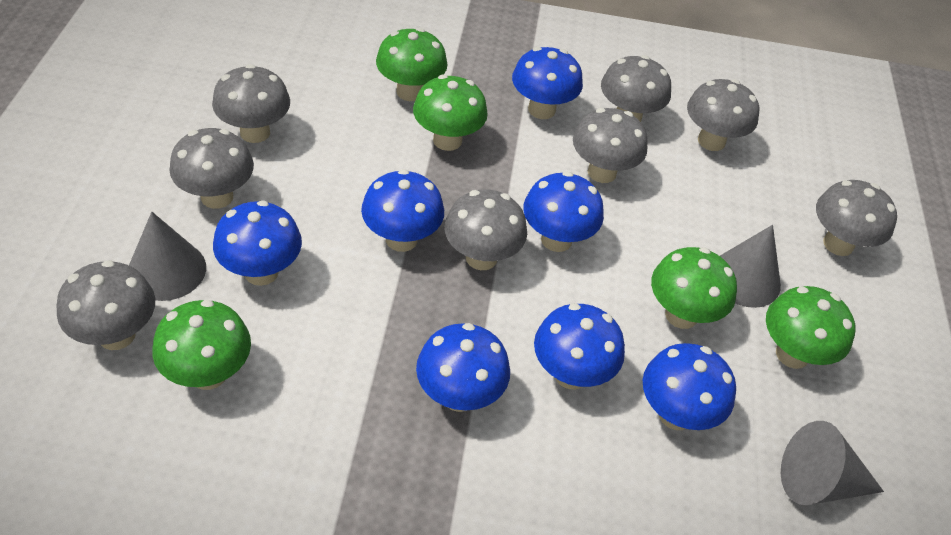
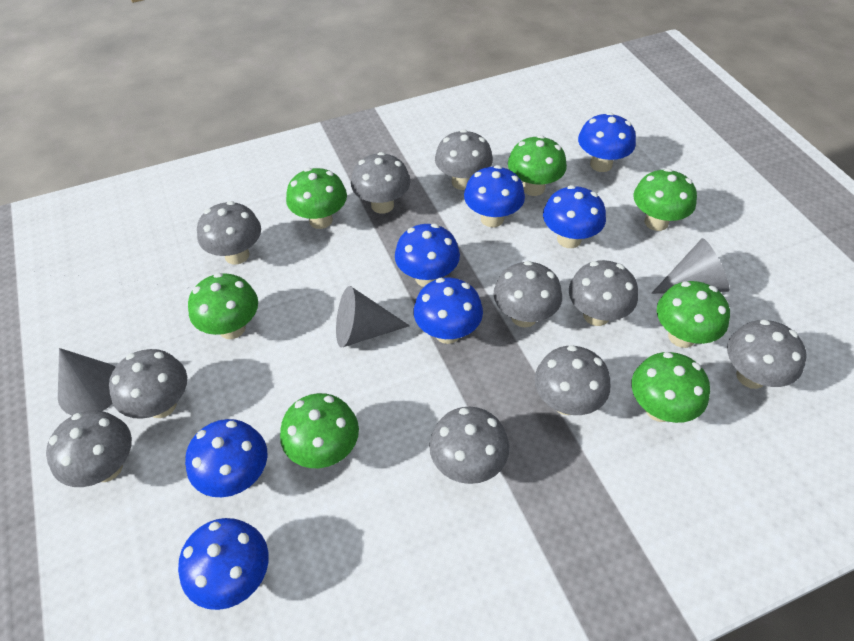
green mushroom: [152,300,251,390] [376,28,448,101] [413,75,488,151] [651,247,737,329] [766,286,855,369] = 5 -> [188,273,258,339] [280,393,359,468] [286,168,347,229] [508,135,567,196] [632,352,710,423] [633,168,697,231] [657,281,730,348] = 7
grey mushroom: [56,260,155,350] [169,128,254,209] [212,64,290,143] [444,189,527,270] [573,108,648,183] [601,55,671,122] [687,79,759,151] [816,180,897,256] = 8 -> [46,410,132,487] [109,349,187,419] [197,201,261,264] [351,152,410,214] [429,407,509,484] [435,129,493,190] [494,261,562,328] [535,345,611,415] [569,260,638,326] [727,319,807,389] = 10

